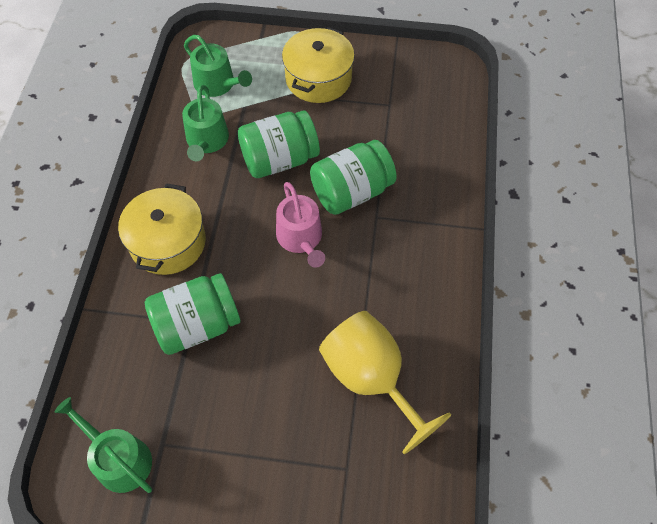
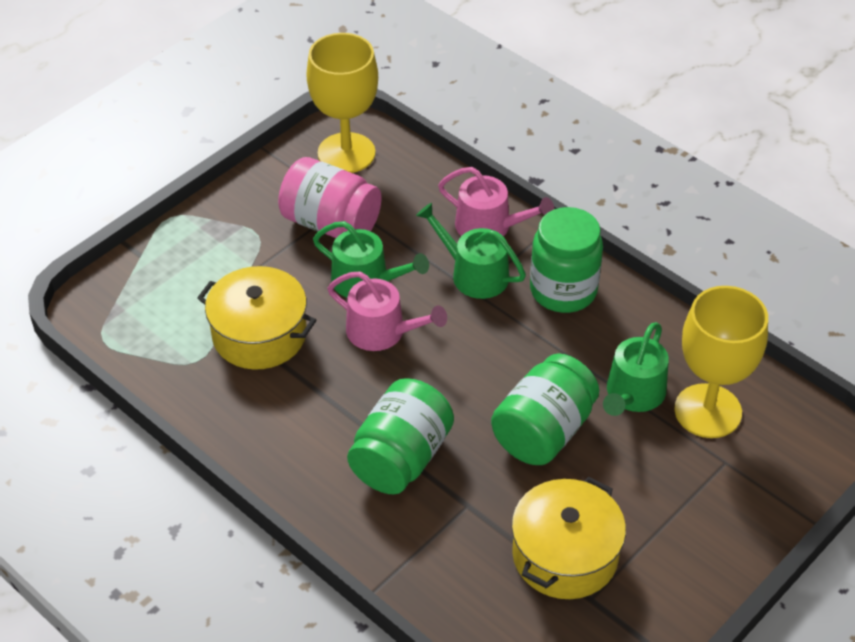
pink jar: none = 0 -> [278,157,382,238] = 1
pink watering can: [276,182,325,268] = 1 -> [328,271,447,351] [438,167,555,237] = 2
yellow goblet: [319,311,451,454] = 1 -> [307,33,378,173] [674,286,768,438] = 2

